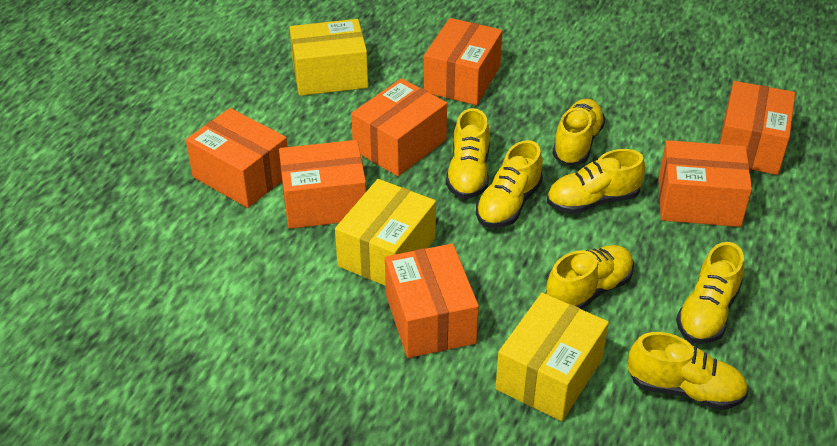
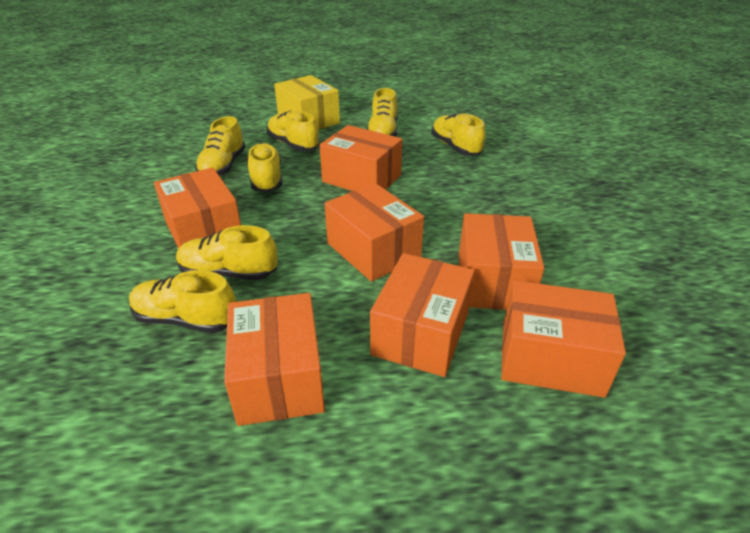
yellow box: [289,19,368,96] [335,179,436,286] [496,293,609,421] = 3 -> [274,75,340,130] = 1

